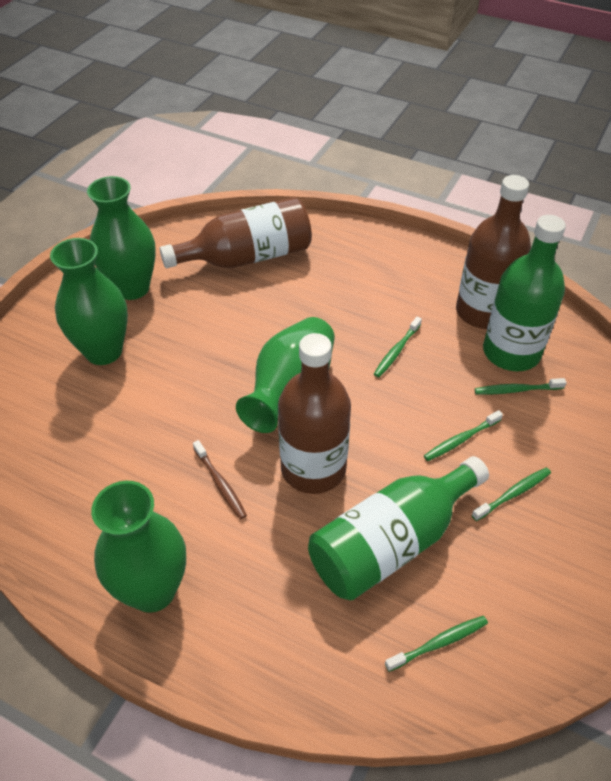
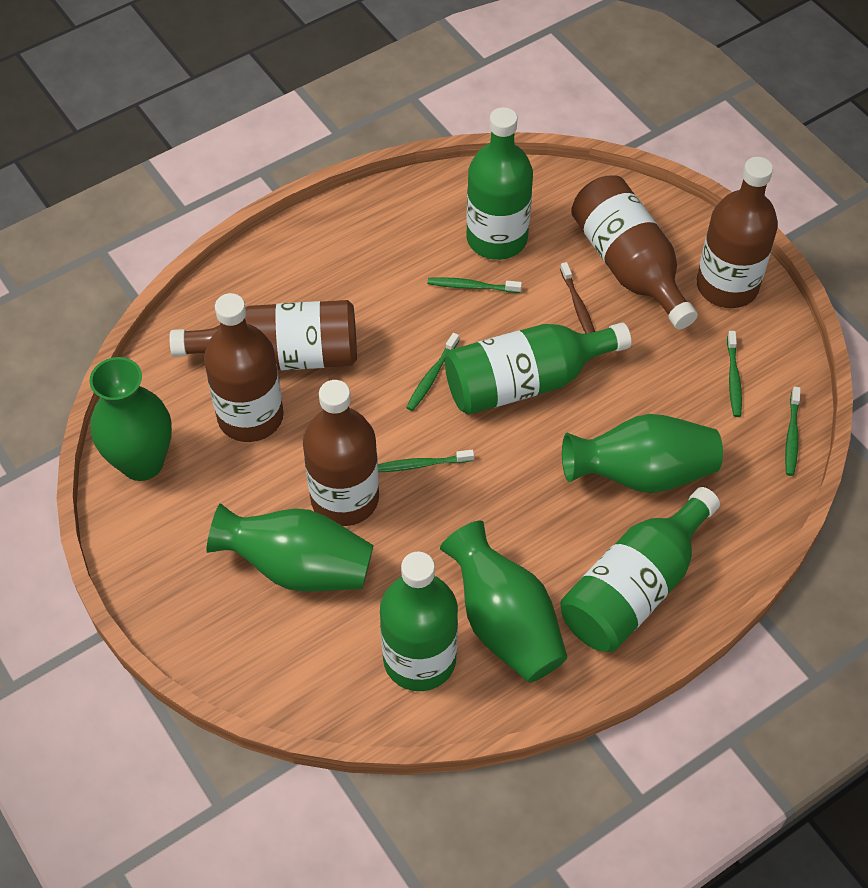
brown bottle: [160,197,312,268] [278,333,351,494] [456,175,531,329] = 3 -> [169,300,357,371] [204,293,284,442] [303,380,379,526] [571,175,698,329] [697,157,778,308] = 5
green bottle: [308,456,489,601] [483,215,566,371] = 2 -> [380,552,458,691] [445,323,632,415] [466,107,533,260] [560,487,720,652] = 4

